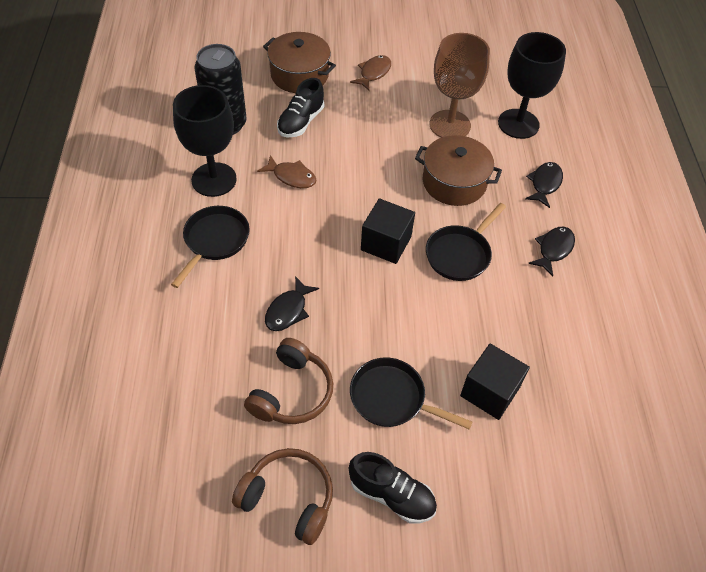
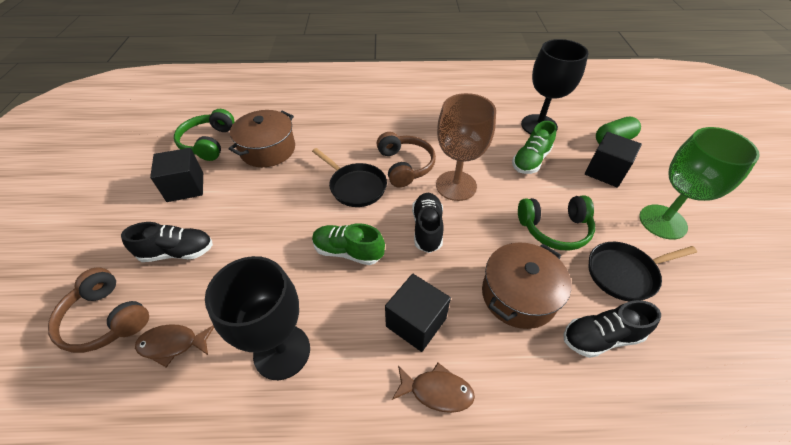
black can: [194,44,247,135] = 1 -> none = 0
black cube: [361,198,415,264] [460,344,530,420] = 2 -> [150,148,203,202] [385,274,451,352] [585,132,642,187] = 3
black fish: [265,276,319,331] [525,162,563,208] [528,227,575,276] = 3 -> none = 0
black pan: [171,206,250,288] [350,357,472,430] [426,203,506,281] = 3 -> [312,148,387,207] [589,242,697,301] = 2
black shoe: [277,78,324,138] [349,452,437,524] = 2 -> [121,222,213,262] [412,193,444,253] [563,300,661,358] = 3
green capsule: none = 0 -> [596,116,641,144] = 1
green goblet: none = 0 -> [639,127,760,240] = 1
green headphones: none = 0 -> [174,109,234,161] [518,195,595,251] = 2
green shoe: none = 0 -> [312,223,385,265] [512,121,557,174] = 2

